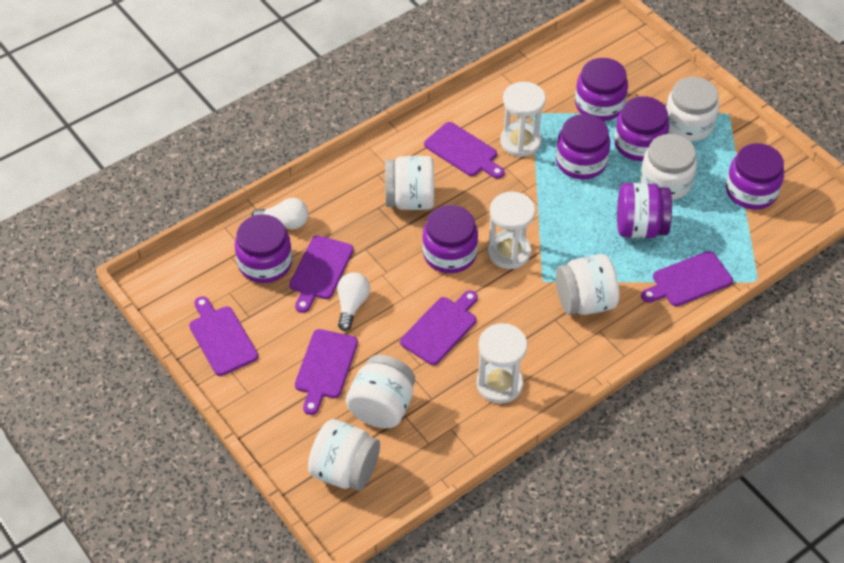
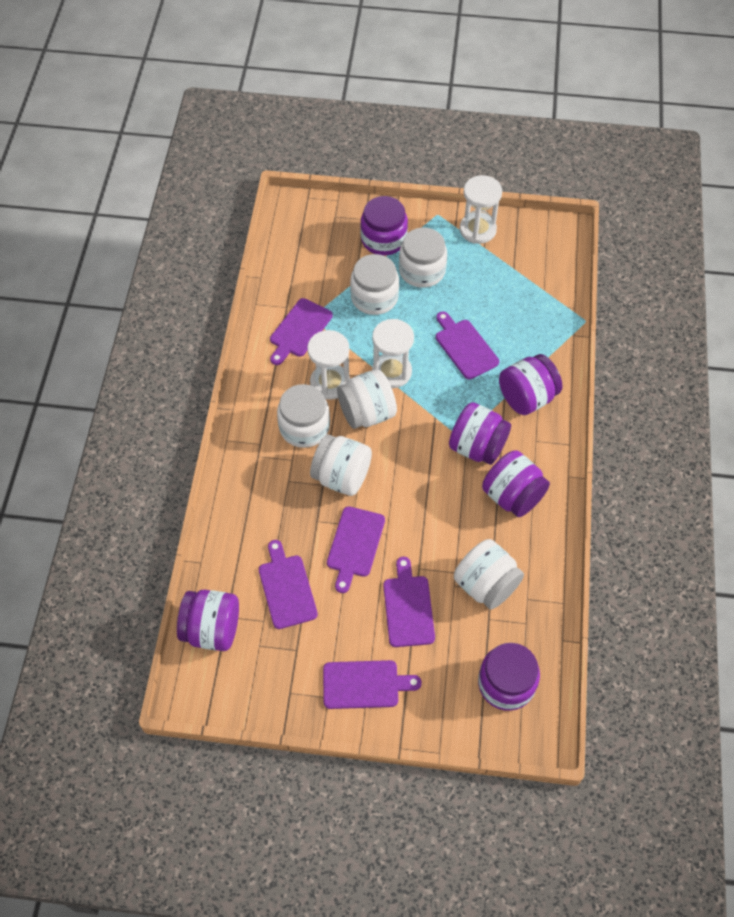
purple jar: [235,214,292,283] [422,205,478,273] [556,114,610,180] [575,58,628,121] [614,96,669,161] [617,183,672,238] [726,143,784,210] = 7 -> [177,590,239,651] [360,196,408,255] [449,402,511,465] [478,643,540,711] [482,450,550,517] [499,354,562,415] = 6
white light bulb: [251,198,308,230] [337,272,370,331] = 2 -> none = 0

